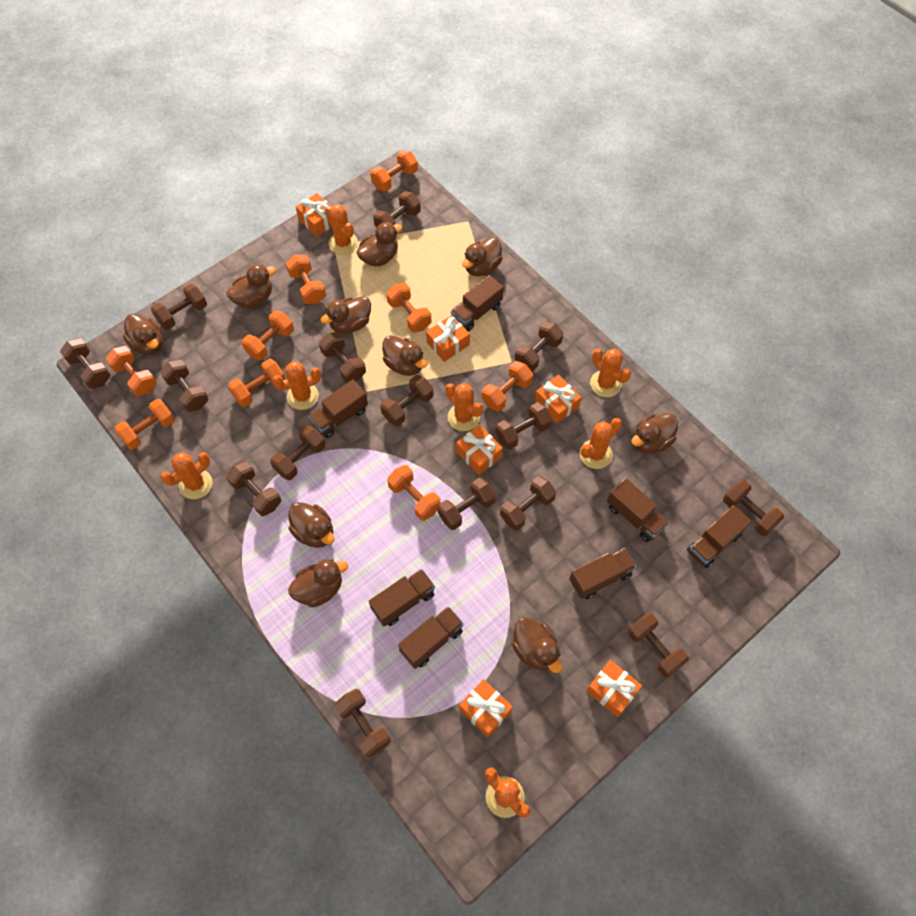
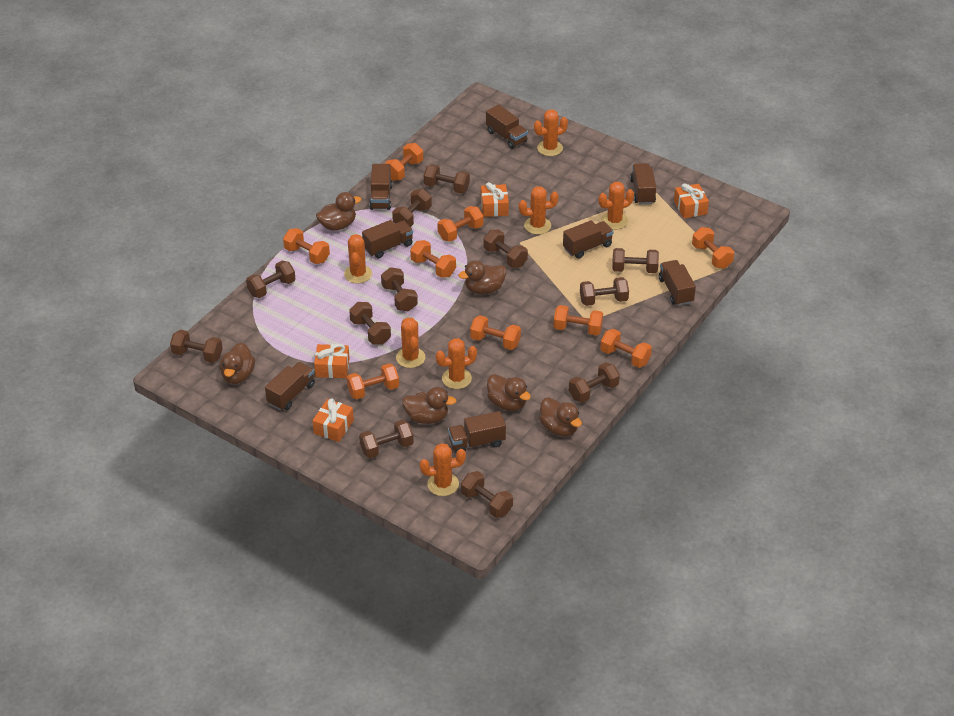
brown duck: [123,314,163,355] [226,264,276,308] [288,502,334,548] [288,559,348,607] [321,296,371,334] [356,222,402,266] [382,335,427,376] [462,237,503,276] [512,617,562,673] [631,413,678,454] = 10 -> [220,343,255,384] [316,192,361,231] [402,387,456,424] [458,260,506,294] [487,374,531,411] [539,397,582,436] = 6
brown dumbbell: [60,338,110,389] [151,284,207,330] [160,359,209,412] [226,461,281,516] [270,425,325,480] [319,332,366,383] [334,689,391,758] [373,191,421,228] [380,375,433,426] [438,478,496,530] [495,402,552,450] [500,476,556,530] [515,321,563,371] [628,613,689,678] [723,480,784,536] = 15 -> [170,329,223,363] [246,261,296,298] [349,302,391,345] [359,420,414,458] [381,267,418,311] [392,189,432,227] [424,164,470,194] [461,471,513,518] [484,230,528,268] [569,362,620,403] [580,277,629,306] [612,248,659,273] = 12
brown truck: [308,380,368,438] [369,569,435,626] [398,606,464,669] [451,275,504,331] [569,548,636,599] [607,478,669,542] [687,505,751,568] = 7 -> [265,362,315,410] [362,220,413,258] [369,164,392,210] [448,411,506,452] [486,105,528,149] [563,220,614,259] [630,163,656,204] [659,260,696,306] = 8
orange gift: [296,193,332,237] [426,315,470,362] [456,424,503,475] [459,679,513,737] [535,375,582,424] [586,660,642,717] = 6 -> [312,399,354,442] [314,344,349,378] [481,182,509,217] [674,183,709,218] = 4

